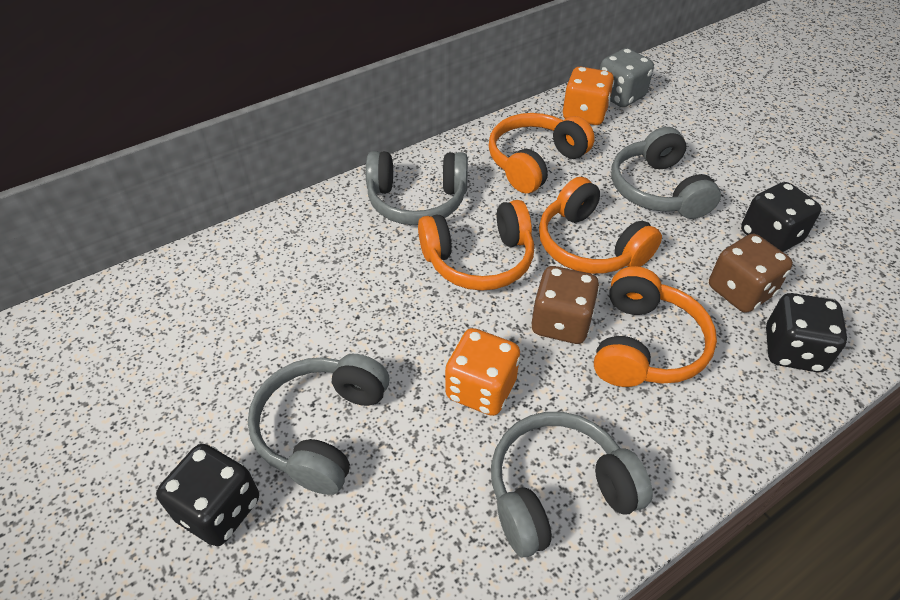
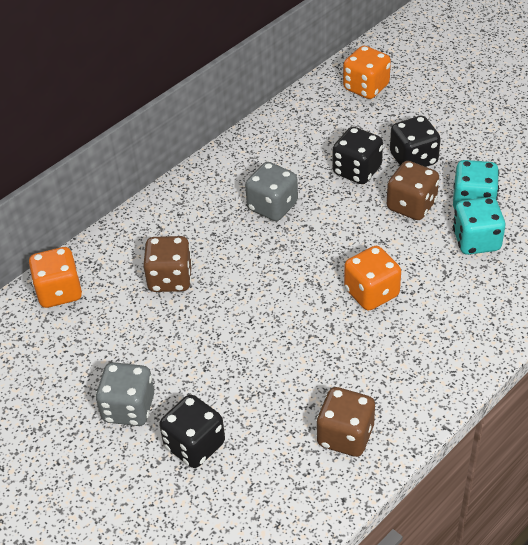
brown dice: [532,266,600,344] [709,234,793,313] = 2 -> [143,236,192,292] [316,387,375,457] [387,161,439,220] = 3
grey dice: [600,48,654,107] = 1 -> [95,362,154,426] [245,162,298,221] = 2
grey headphones: [248,354,389,495] [366,151,468,225] [491,412,653,557] [611,127,721,219] = 4 -> none = 0
orange dice: [445,328,521,416] [563,67,614,125] = 2 -> [29,247,82,308] [343,45,391,99] [344,246,401,311] = 3
orange headphones: [418,200,534,291] [489,113,595,193] [539,177,662,274] [594,266,717,387] = 4 -> none = 0
turquoise dice: none = 0 -> [453,160,499,210] [453,197,505,255] = 2

